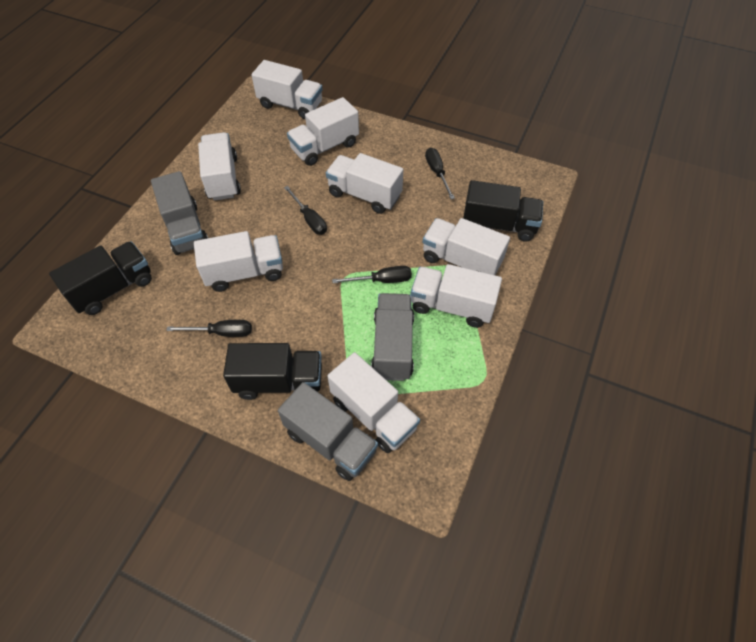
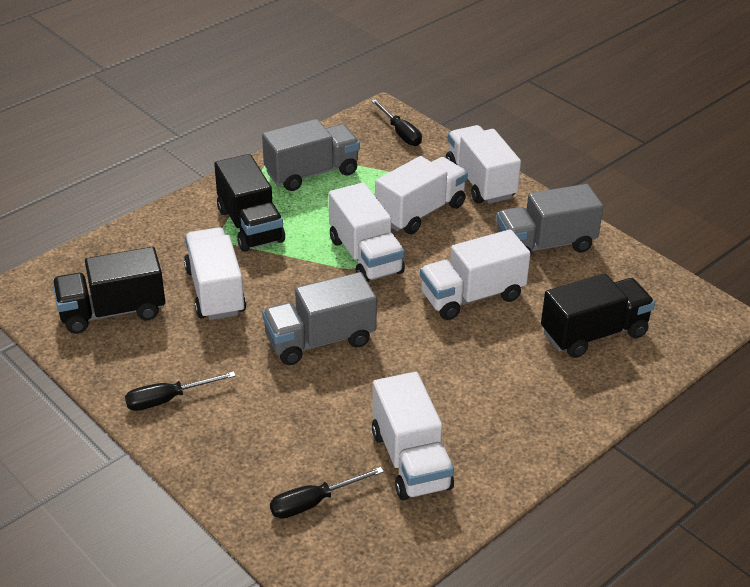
black screwdriver: [166,320,252,337] [284,186,327,235] [332,266,412,283] [425,148,455,199] = 4 -> [125,371,236,411] [270,467,384,519] [371,99,422,146] = 3
white truck: [194,231,283,292] [198,132,241,201] [252,60,323,119] [287,97,359,166] [326,153,403,214] [327,352,420,453] [411,264,502,328] [422,218,510,275] = 8 -> [184,227,246,320] [329,182,405,282] [372,372,454,501] [375,156,468,235] [420,229,531,320] [446,125,521,204] = 6

